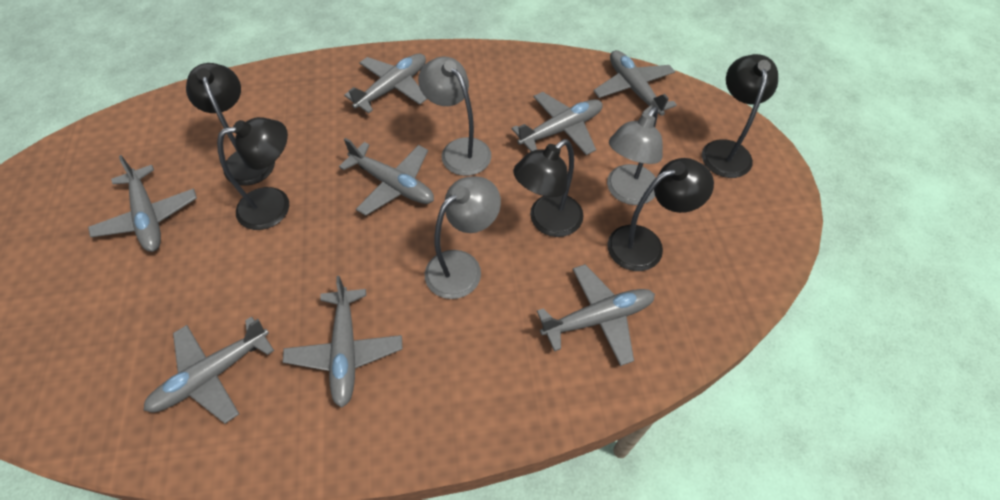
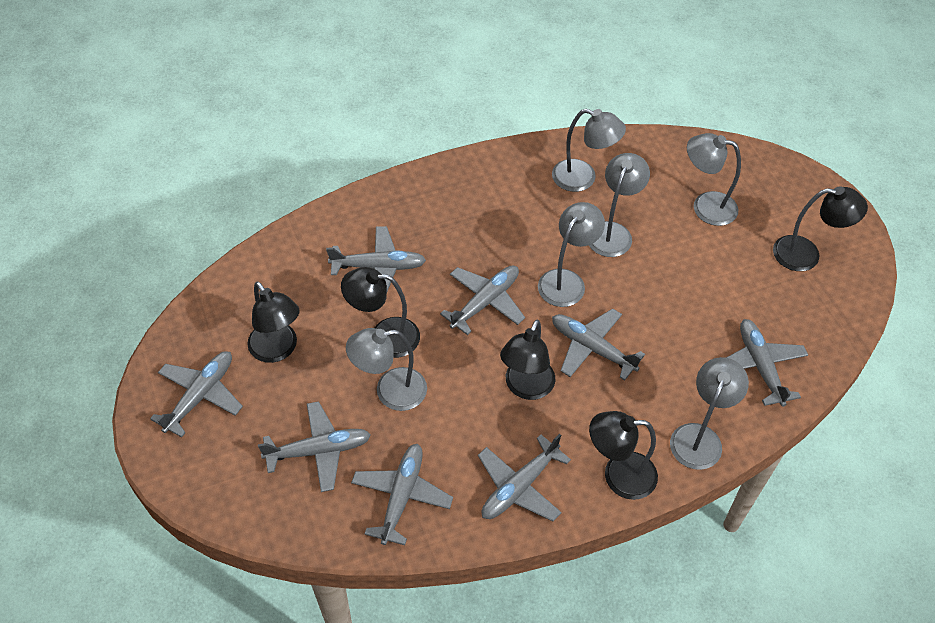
grey lamp: [418,56,491,176] [425,176,501,299] [607,107,663,205] = 3 -> [346,328,427,411] [538,202,605,307] [552,109,626,192] [589,153,650,257] [670,357,749,470] [687,133,741,226] = 6

